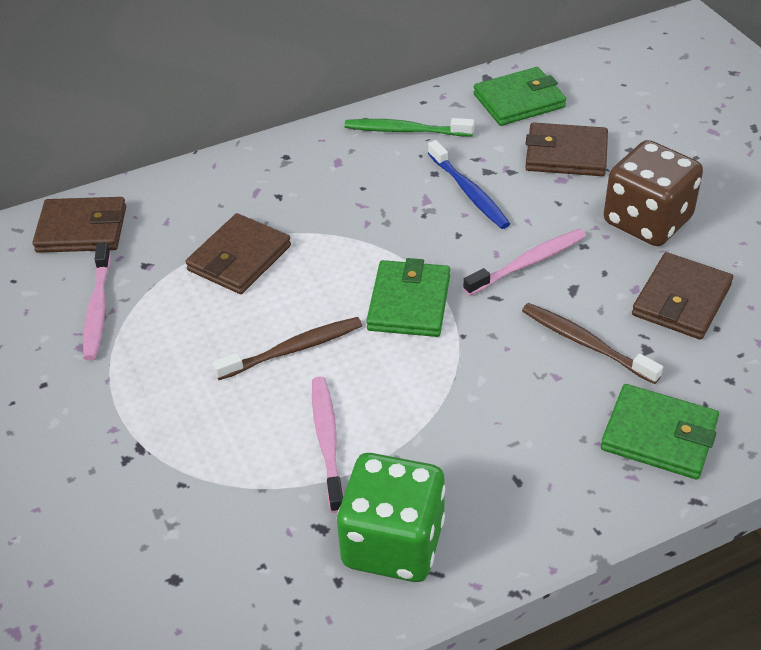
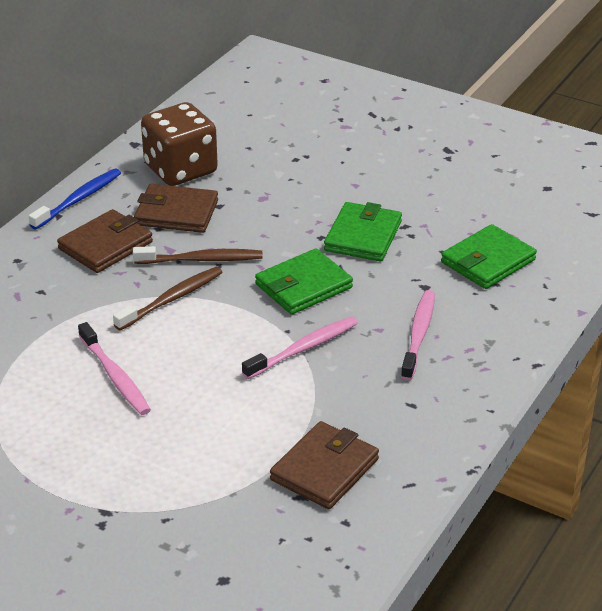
brown wallet: [32,197,126,253] [186,213,291,294] [525,123,608,176] [632,252,733,340] = 4 -> [57,209,153,273] [134,184,218,233] [270,421,379,509] = 3
green dice: [337,453,445,582] = 1 -> none = 0
green toothbrush: [345,118,474,136] = 1 -> none = 0

